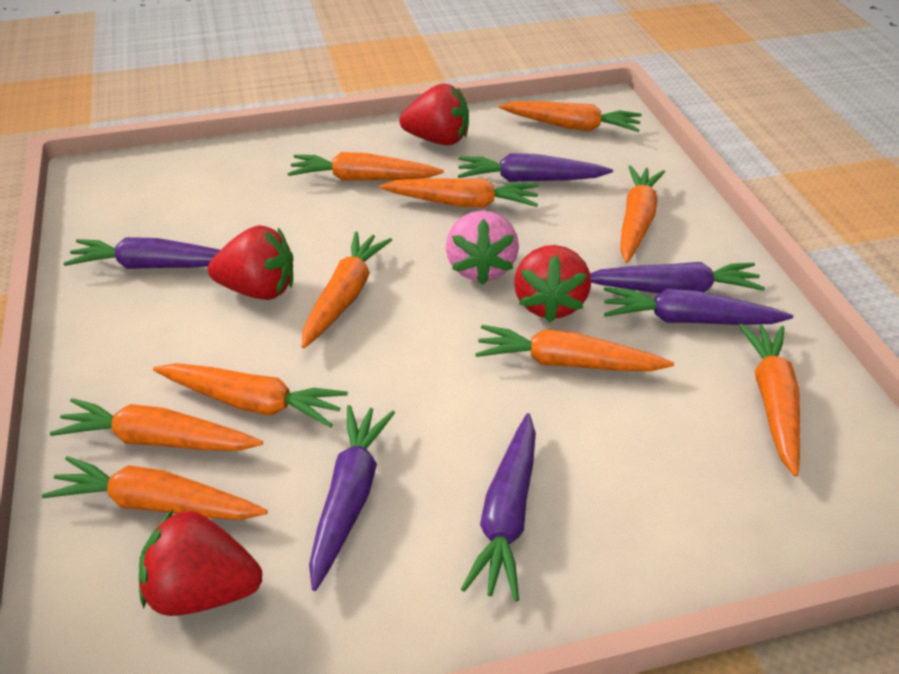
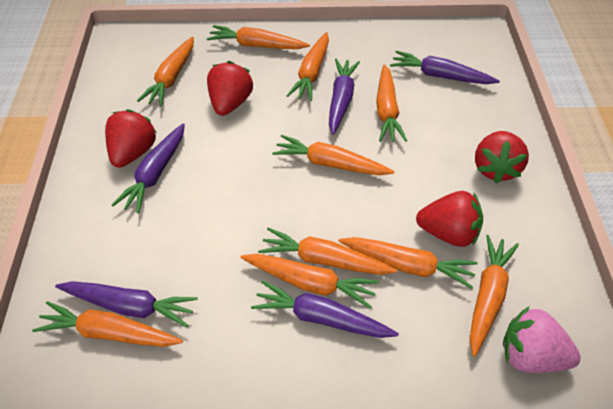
purple carrot: [64,237,220,269] [309,405,395,591] [458,153,613,182] [461,413,536,602] [590,262,765,293] [604,287,793,325] = 6 -> [55,281,198,327] [112,123,185,214] [251,281,399,338] [329,59,360,135] [390,51,500,84] = 5

